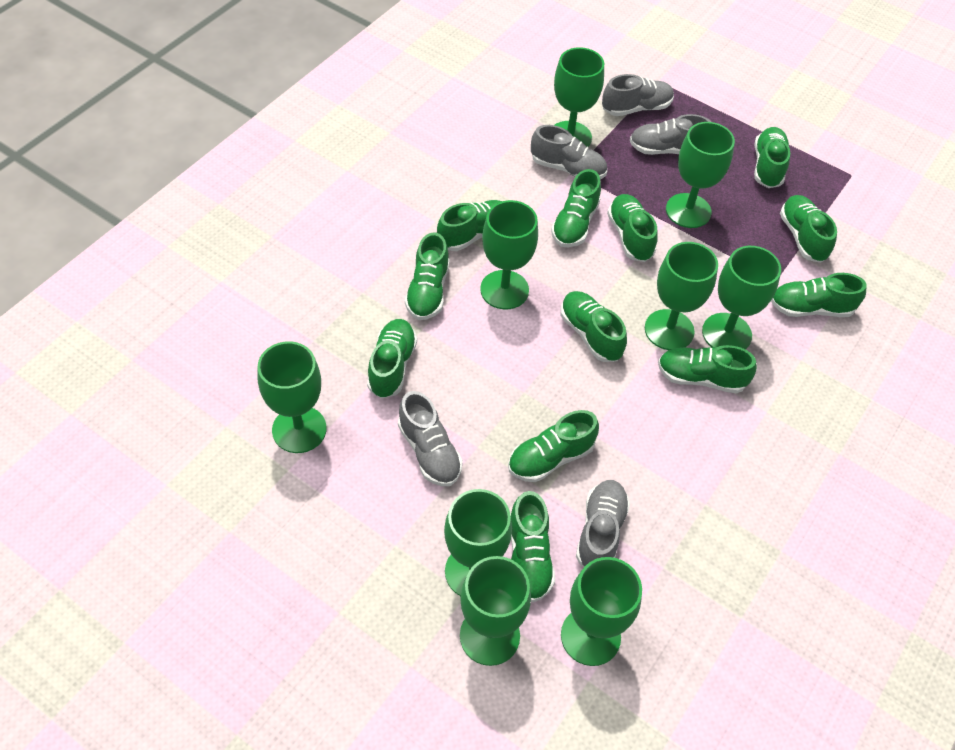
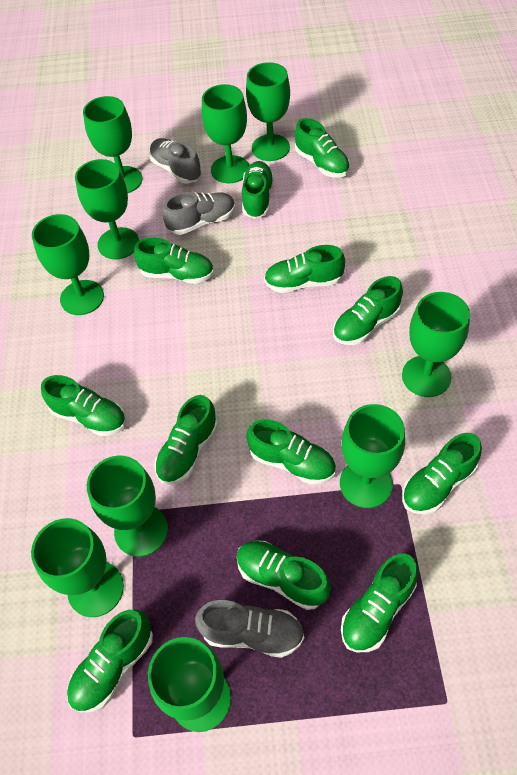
green goblet: [258,341,327,453] [444,489,512,596] [460,556,531,666] [480,200,538,309] [554,47,604,147] [561,557,642,666] [645,242,718,350] [666,122,735,228] [702,246,781,349] = 9 -> [31,518,124,617] [32,214,104,315] [75,159,139,259] [83,96,142,193] [87,456,168,557] [148,637,231,732] [202,84,249,184] [246,62,290,161] [340,404,405,508] [402,292,470,397] = 10
grey shoe: [398,391,463,486] [531,125,607,179] [576,480,630,567] [602,74,674,116] [630,114,711,155] = 5 -> [149,138,202,184] [162,192,235,235] [195,600,304,658] = 3

